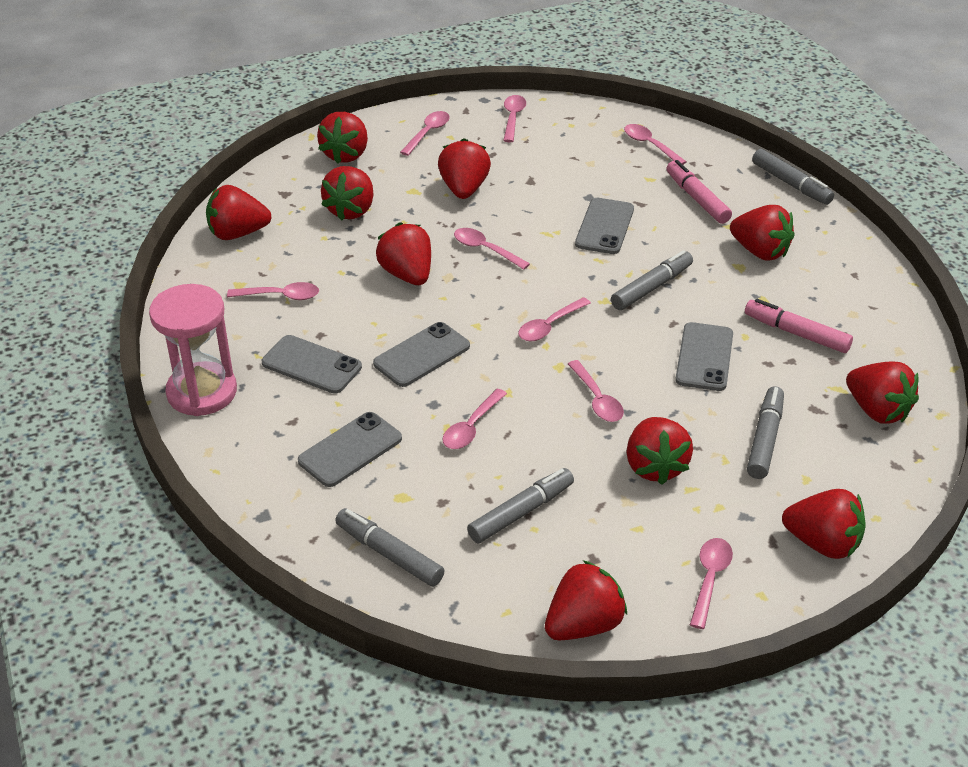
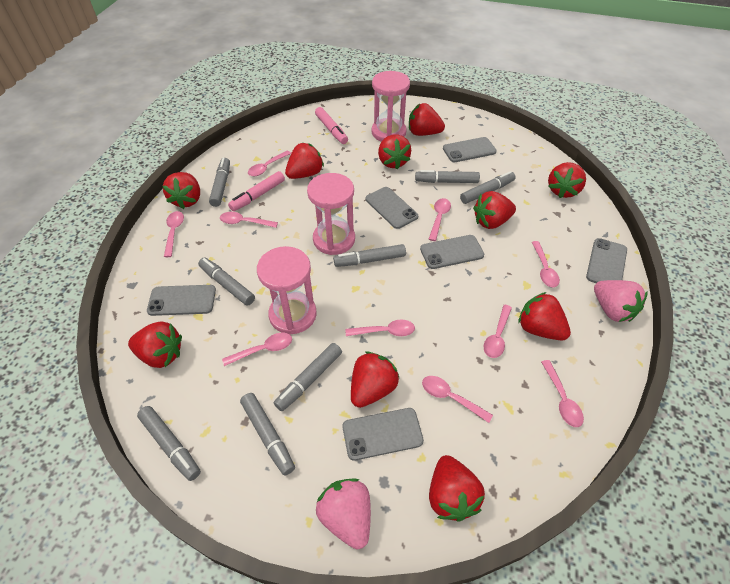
grey marker: [335,508,445,587] [467,468,574,544] [611,250,693,310] [747,386,784,479] [752,149,834,205] = 5 -> [137,406,201,481] [198,257,255,306] [209,158,230,207] [240,393,295,476] [274,343,342,411] [333,244,406,267] [415,170,480,183] [460,171,516,204] = 8
grey phone: [262,335,362,394] [298,412,402,487] [373,322,470,387] [575,198,634,254] [675,322,733,391] = 5 -> [147,285,216,316] [342,408,424,461] [366,187,418,229] [420,235,484,269] [443,137,497,162] [586,238,627,283] = 6
pink hourglass: [149,284,237,416] = 1 -> [257,246,317,334] [307,173,355,255] [371,71,410,142] = 3
pink spoon: [227,282,319,300] [400,111,450,156] [443,389,507,449] [454,228,530,270] [503,95,526,142] [518,297,591,342] [568,360,624,422] [624,124,687,165] [690,538,733,629] = 9 -> [164,211,184,257] [220,212,278,228] [222,333,292,366] [248,151,291,176] [346,320,415,336] [422,376,493,423] [429,198,451,241] [484,305,512,358] [532,241,560,287] [541,360,584,427] = 10
pink strawberry: none = 0 -> [316,478,371,549] [594,280,647,322] = 2

